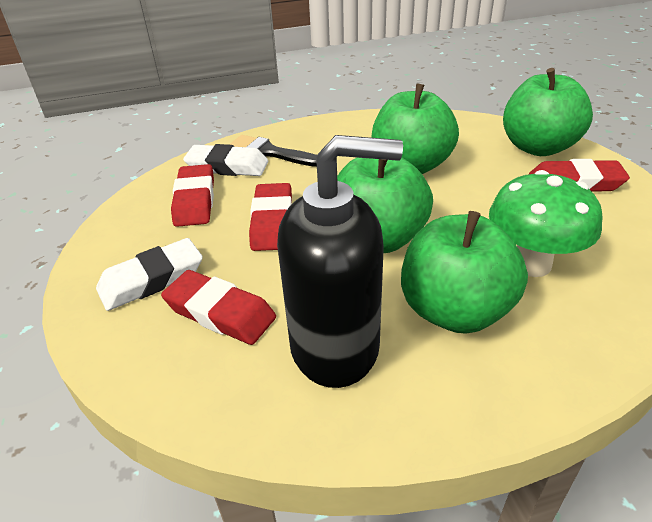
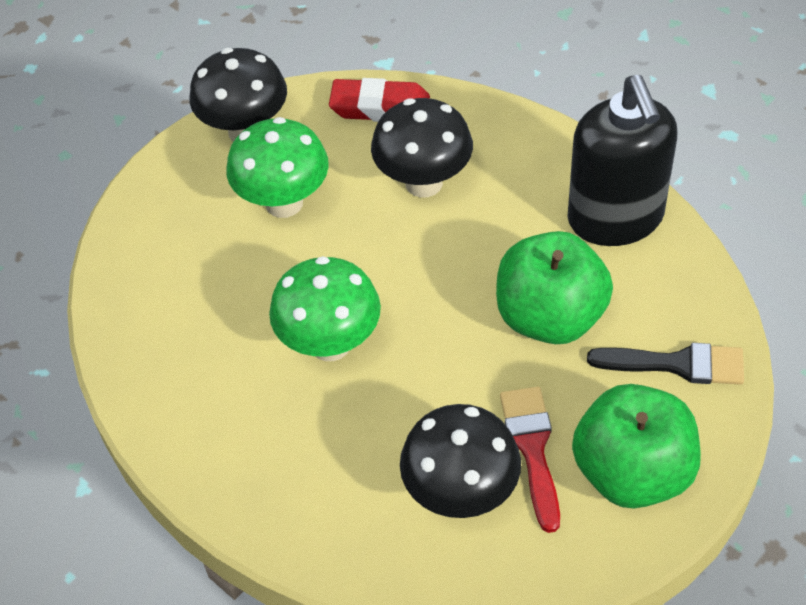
black mushroom: none = 0 -> [190,48,287,142] [371,98,473,198] [400,404,521,518] = 3
green apple: [337,158,433,253] [372,83,459,174] [401,211,528,334] [503,68,593,156] = 4 -> [496,231,613,344] [572,384,701,509] = 2
green mushroom: [489,170,603,277] = 1 -> [227,117,329,218] [269,256,381,361] = 2
red brush: none = 0 -> [500,387,560,533] = 1
red eraser: [161,270,276,345] [171,164,214,227] [249,183,292,251] [529,159,630,191] = 4 -> [329,78,430,122] = 1
white eraser: [96,238,203,311] [183,144,268,176] = 2 -> none = 0

